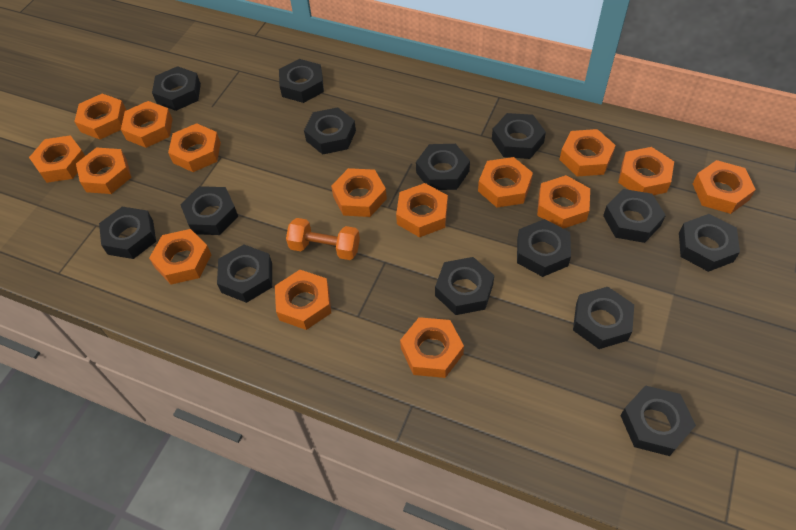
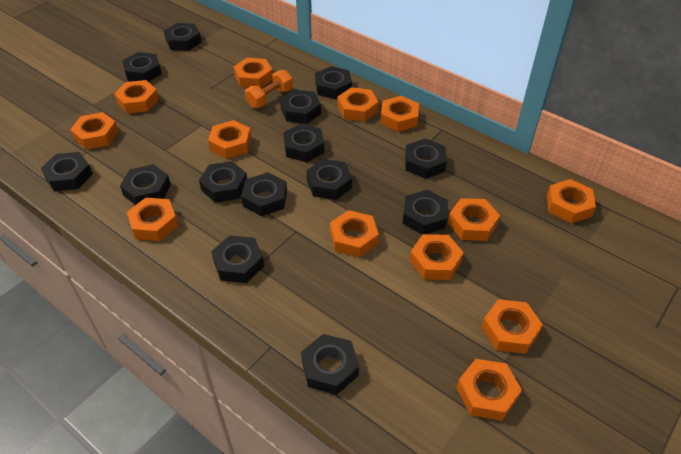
orange nut: [29,135,85,183] [74,94,126,139] [76,147,132,194] [121,101,172,148] [149,229,211,284] [168,123,221,172] [275,270,331,330] [331,168,387,217] [396,183,448,237] [400,317,464,378] [478,157,533,207] [537,175,590,229] [559,129,616,177] [618,147,674,195] [693,160,756,214] = 15 -> [70,112,119,150] [114,80,159,113] [127,198,178,241] [208,120,252,159] [233,58,273,88] [330,210,379,258] [337,87,379,122] [380,96,419,132] [410,234,464,280] [448,198,500,241] [456,359,522,421] [482,299,543,354] [547,179,596,223] = 13

